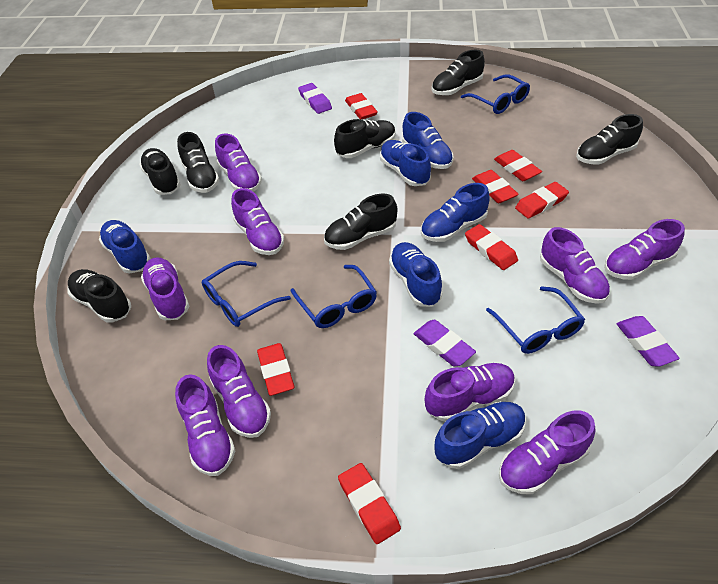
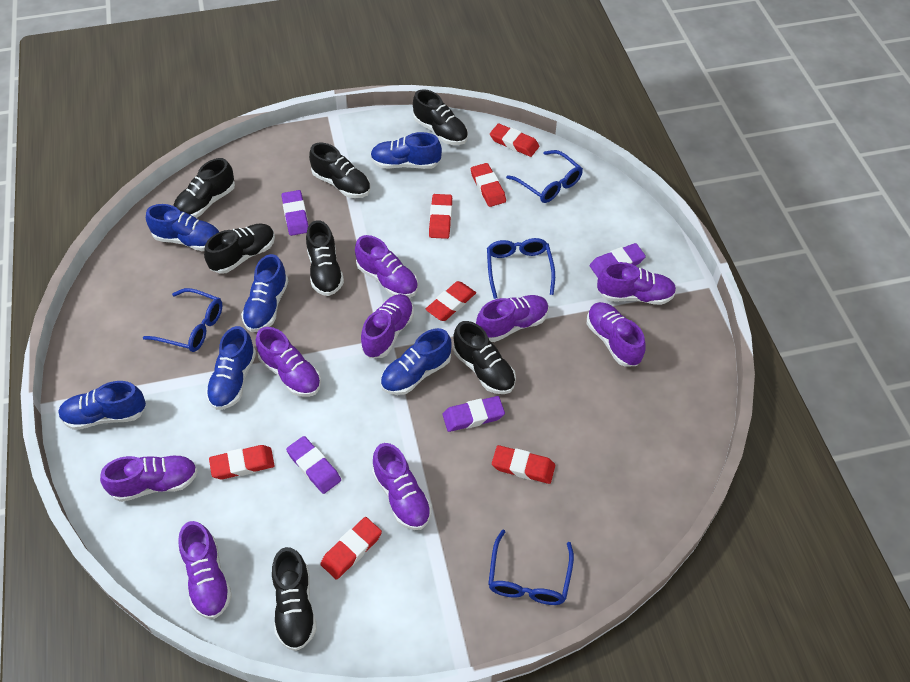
purple eraser: [298,83,332,114] [414,320,476,366] [617,316,680,367] = 3 -> [281,190,308,236] [286,436,341,494] [443,396,505,432] [590,243,646,278] = 4

